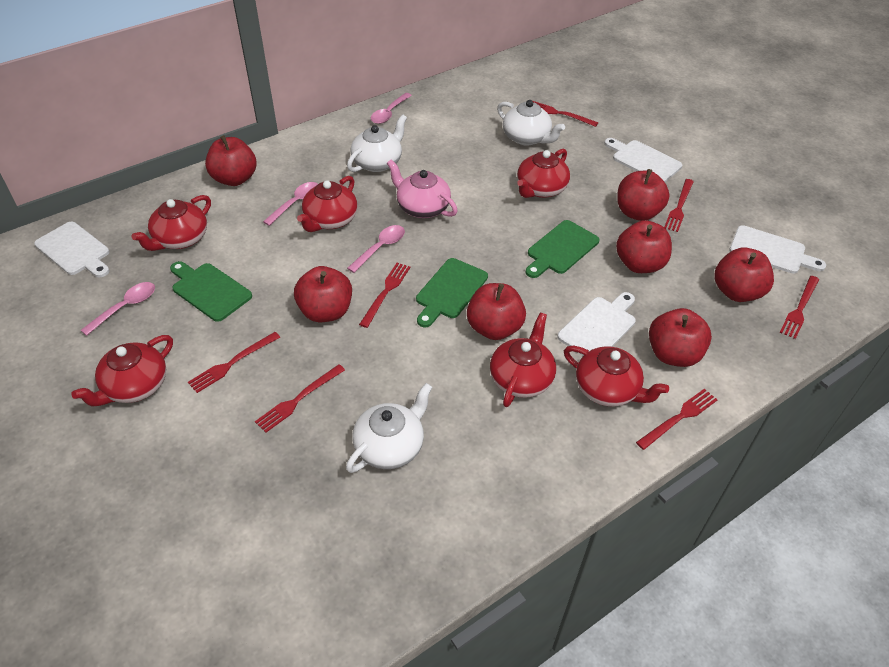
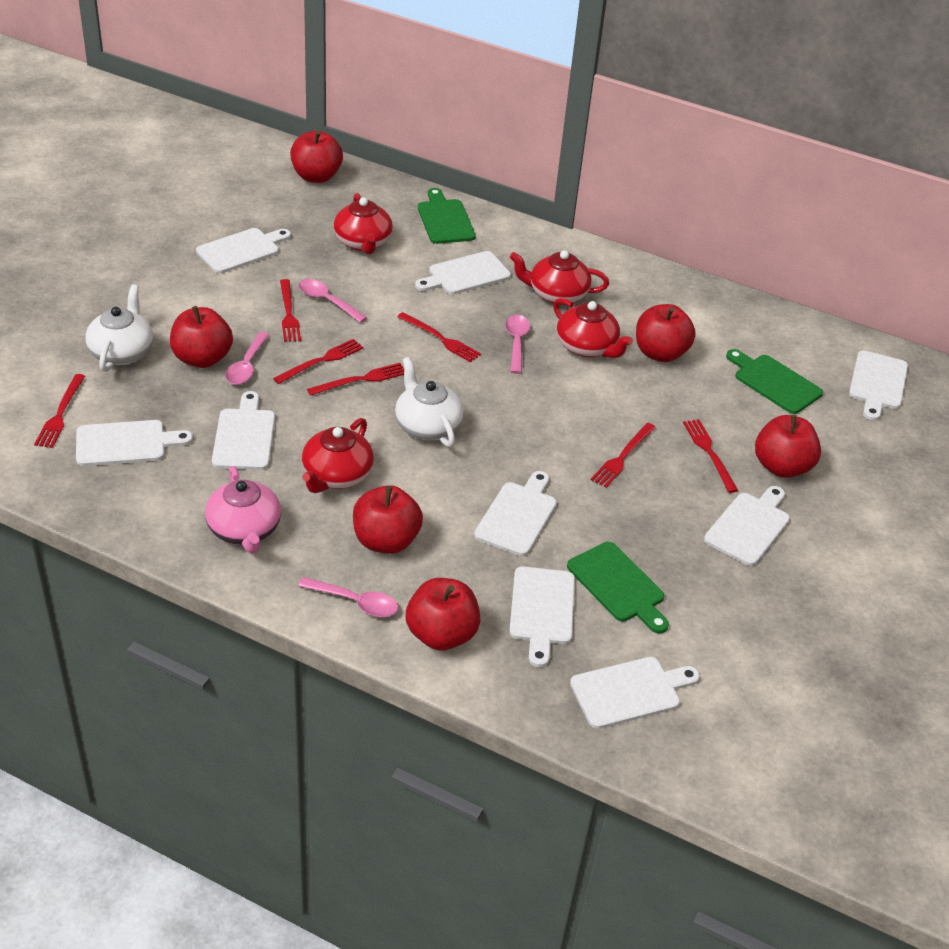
red apple: [205,135,256,186] [294,266,352,322] [467,283,526,340] [616,220,672,273] [617,169,669,221] [649,308,712,367] [714,248,774,302] = 7 -> [170,306,233,368] [290,131,343,183] [353,485,423,554] [406,578,481,650] [636,304,696,362] [755,414,821,478] = 6
red teapot: [72,335,173,407] [132,195,211,251] [297,176,357,232] [490,313,556,407] [517,149,570,198] [564,346,669,407] = 6 -> [302,418,374,493] [333,193,393,254] [509,250,609,305] [553,298,633,358] = 4
white cutting board: [34,222,109,277] [557,292,636,356] [604,138,682,182] [729,225,826,274] = 4 -> [76,420,193,466] [196,228,291,274] [212,391,275,470] [415,251,511,294] [474,471,557,556] [509,566,575,667] [570,657,700,729] [704,486,790,566] [849,350,908,420] = 9
white teapot: [346,383,432,473] [347,114,407,172] [497,100,565,145] = 3 -> [85,284,153,372] [395,357,464,447] = 2

